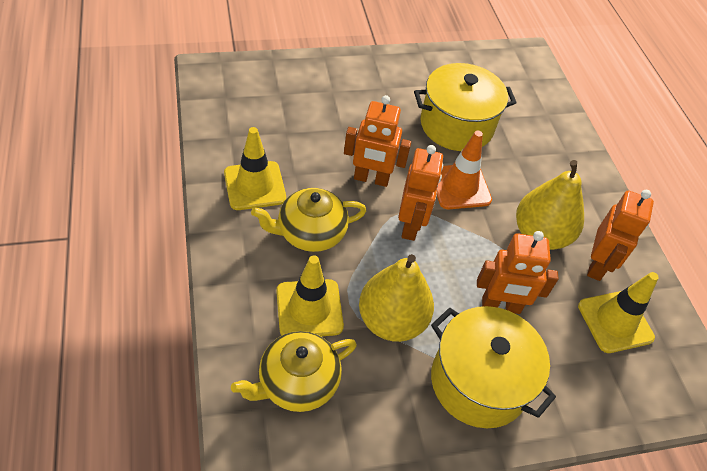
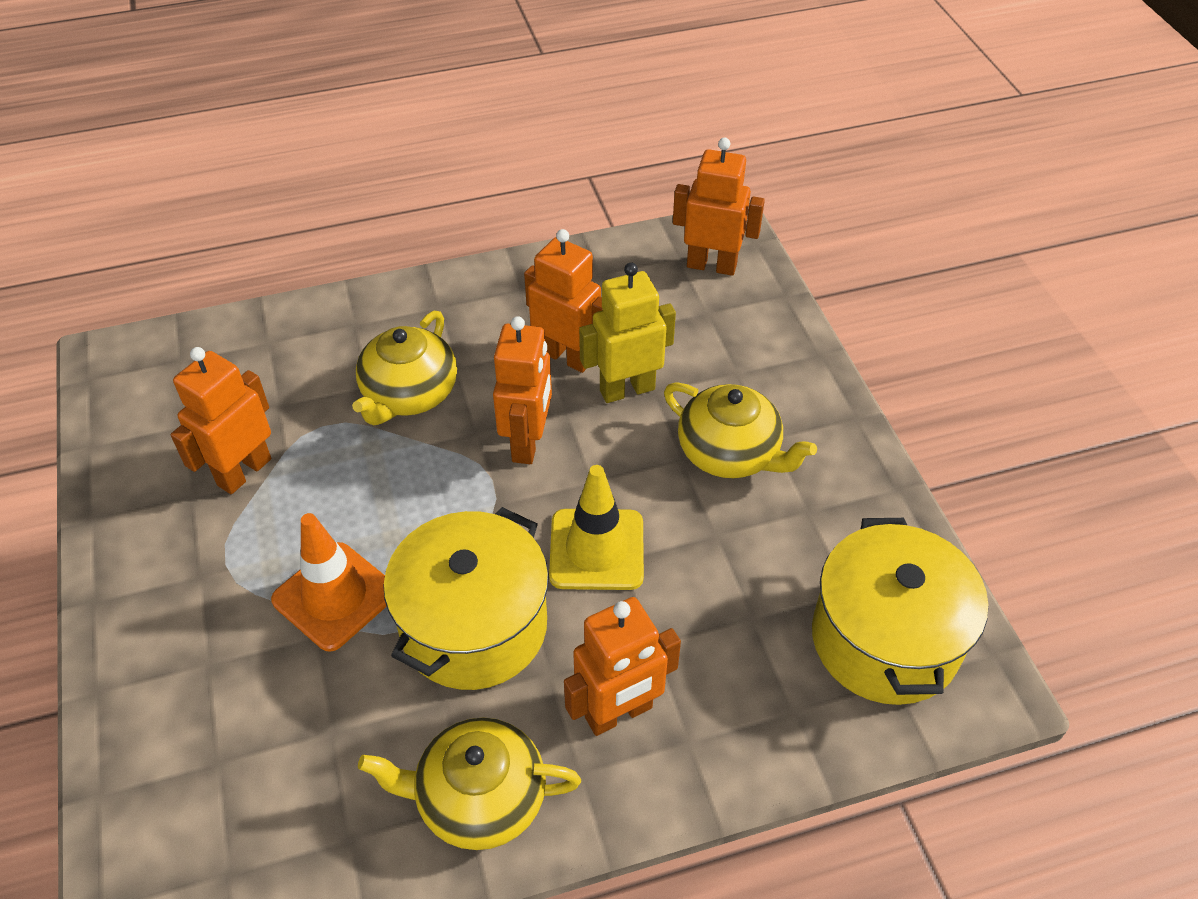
orange robot: [344,95,411,187] [398,145,443,241] [477,231,559,314] [587,190,654,281] = 4 -> [170,347,271,494] [493,316,552,464] [524,229,603,373] [564,597,681,736] [673,137,765,276] = 5
yellow pear: [359,254,434,342] [516,160,584,250] = 2 -> none = 0
yellow robot: none = 0 -> [579,263,676,403] = 1
yellow teapot: [231,331,357,412] [251,188,366,252] = 2 -> [352,311,457,425] [358,717,581,850] [664,382,817,478] = 3
yellow traffic cone: [224,127,286,210] [276,255,344,336] [578,272,659,353] = 3 -> [549,465,644,590] = 1

